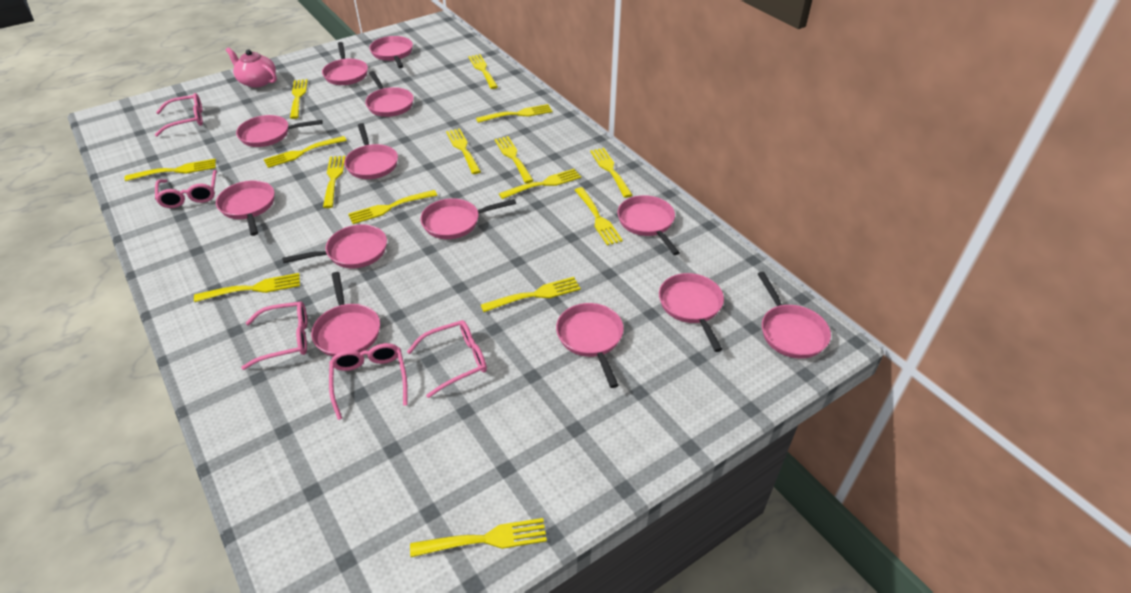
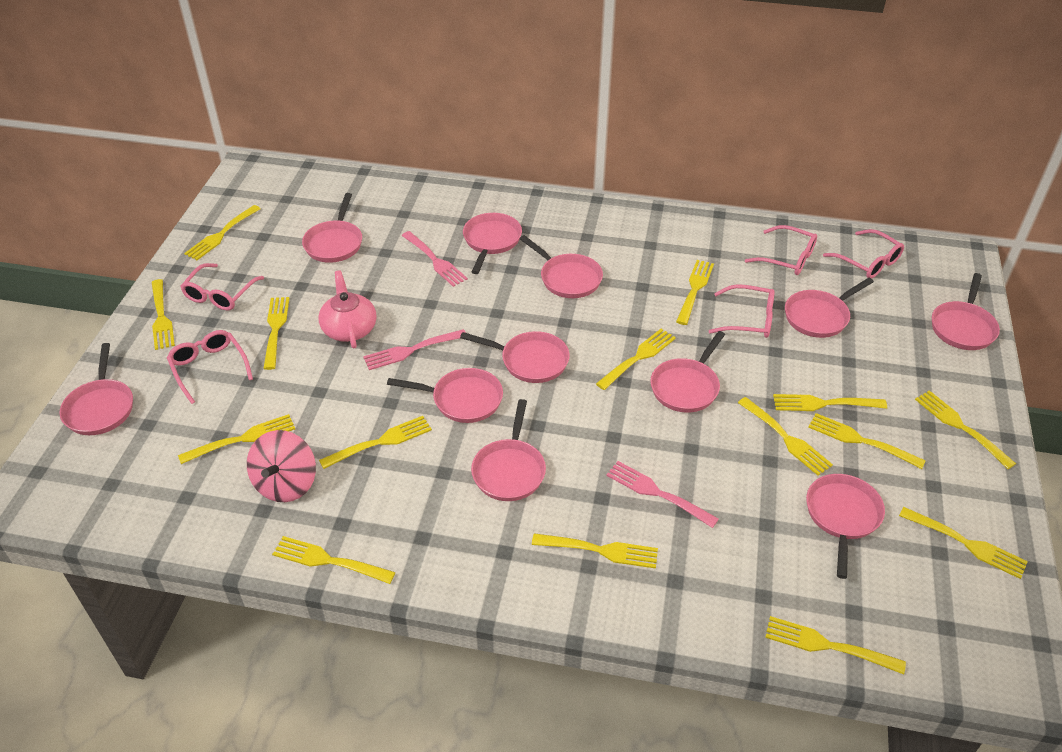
pink fork: none = 0 -> [363,329,466,370] [402,231,468,287] [606,461,719,528] = 3
pink pan: [216,180,274,236] [236,115,323,147] [282,224,387,268] [311,272,380,357] [322,42,368,85] [344,123,398,179] [365,71,414,117] [369,36,413,68] [420,198,516,239] [556,303,624,388] [618,195,680,255] [659,273,724,352] [758,272,831,359] = 13 -> [59,343,133,435] [302,193,362,263] [387,368,503,423] [460,331,570,383] [463,213,522,274] [471,399,546,501] [520,235,603,298] [650,331,725,413] [785,278,874,338] [806,474,885,579] [932,273,1000,350] = 11
pink spinning top: none = 0 -> [247,430,316,502] = 1

